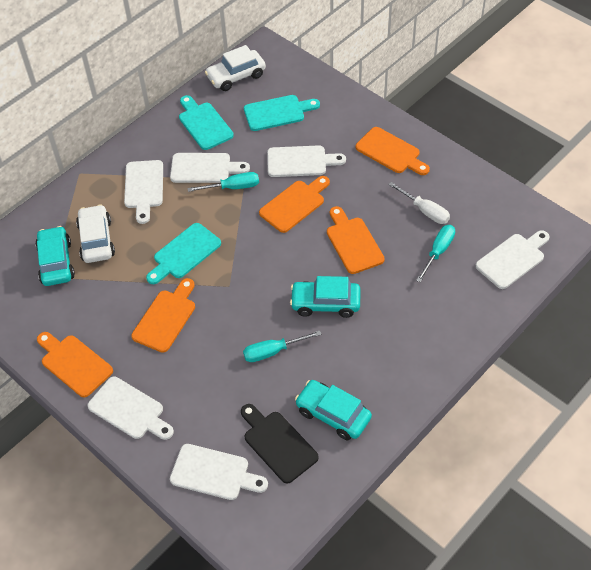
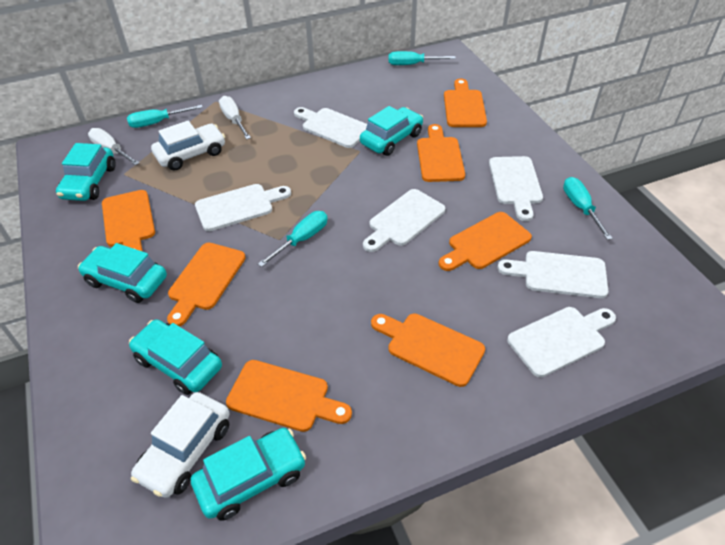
black cutting board: [241,404,319,483] = 1 -> none = 0
orange cutting board: [37,332,113,398] [131,278,195,353] [259,176,330,233] [327,206,385,274] [356,127,430,175] = 5 -> [102,190,155,251] [167,243,246,327] [226,360,352,432] [371,314,485,387] [417,124,465,182] [439,212,532,271] [444,78,487,127] = 7
turquoise car: [35,226,75,286] [290,276,361,318] [295,380,372,441] = 3 -> [56,143,116,201] [78,243,167,303] [129,319,222,395] [191,428,306,521] [360,106,423,156] = 5
turquoise cutting board: [146,223,221,284] [179,95,234,150] [244,95,320,131] = 3 -> none = 0
turquoise screwdriver: [187,172,259,192] [243,330,321,362] [416,225,455,282] = 3 -> [127,105,203,128] [258,211,328,267] [389,51,456,65] [563,177,613,240] = 4
white screwdriver: [388,182,450,224] = 1 -> [88,128,139,166] [219,96,251,140] = 2

